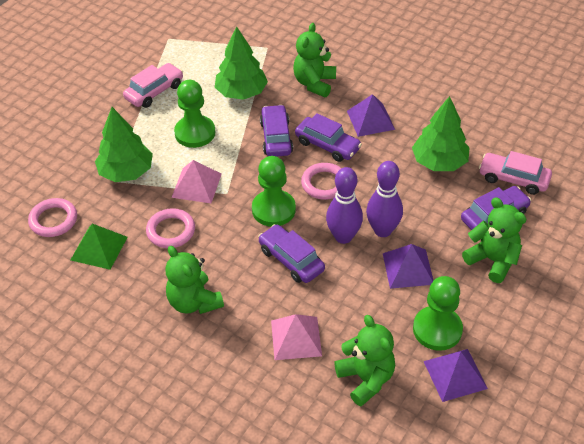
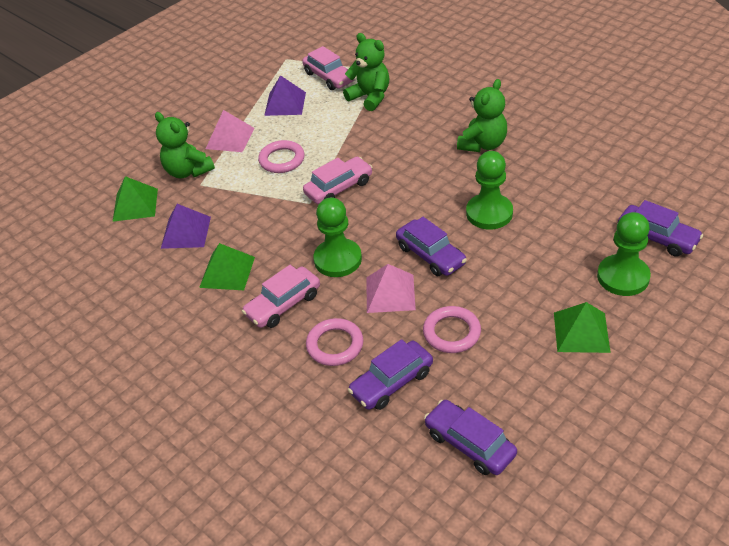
green pyramid: [71,224,127,270] = 1 -> [113,176,158,222] [199,243,255,290] [554,302,611,353] = 3
green teddy bear: [165,246,224,314] [293,23,336,97] [334,315,395,407] [462,197,527,283] = 4 -> [155,112,215,178] [343,33,389,111] [457,79,507,152] = 3
green tree: [95,107,153,182] [215,27,268,100] [412,96,470,171] = 3 -> none = 0
pink car: [123,63,183,108] [479,151,552,195] = 2 -> [242,265,320,328] [302,46,355,90] [303,157,373,204] = 3
purple bowling pin: [326,167,363,244] [366,161,403,237] = 2 -> none = 0
purple pyramid: [347,94,395,137] [383,244,434,289] [423,349,488,402] = 3 -> [161,204,211,249] [264,75,306,116] = 2

